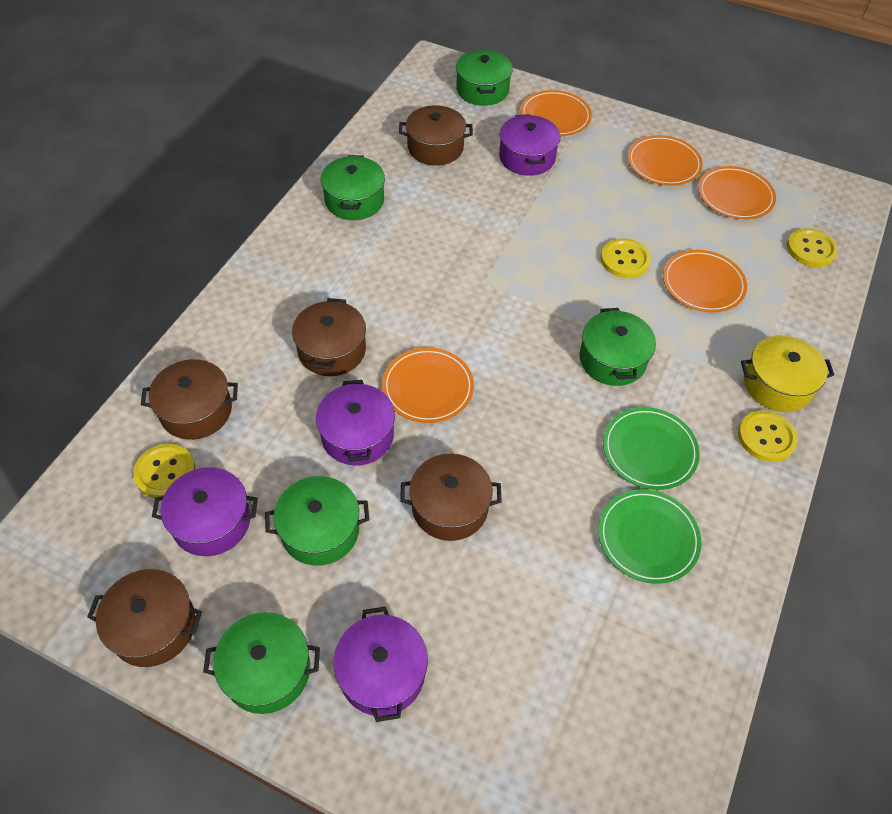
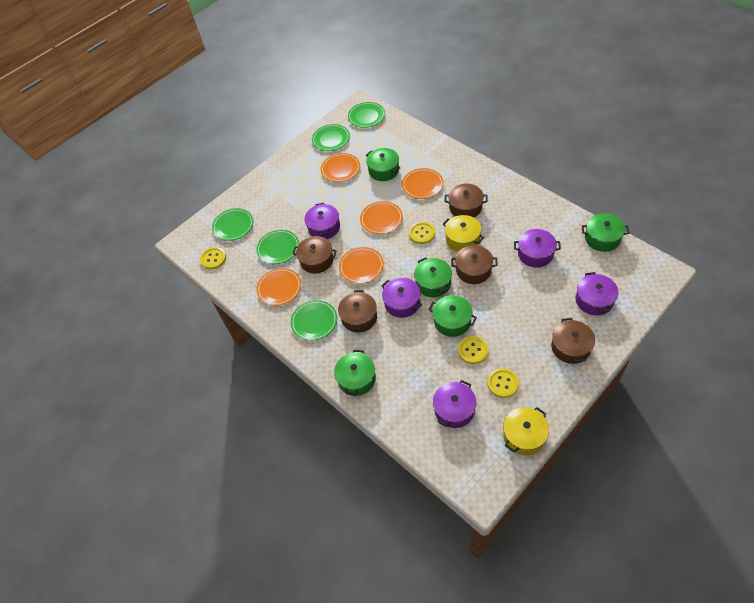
green plate: [598,490,701,584] [603,407,700,490] = 2 -> [212,208,254,241] [256,230,299,264] [291,300,337,341] [312,124,350,151] [348,102,385,128] = 5
purple pot: [152,467,258,556] [316,380,395,465] [334,607,428,722] [499,114,561,176] = 4 -> [305,203,340,239] [381,278,422,318] [433,380,476,428] [514,229,561,268] [576,272,618,315] = 5
yellow pot: [741,335,834,412] = 1 -> [443,215,484,252] [503,407,549,455] = 2

